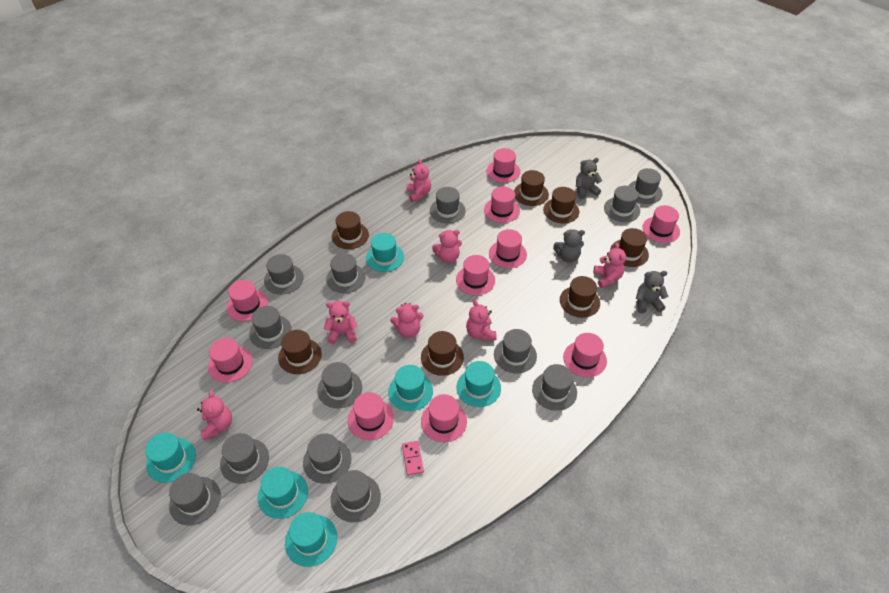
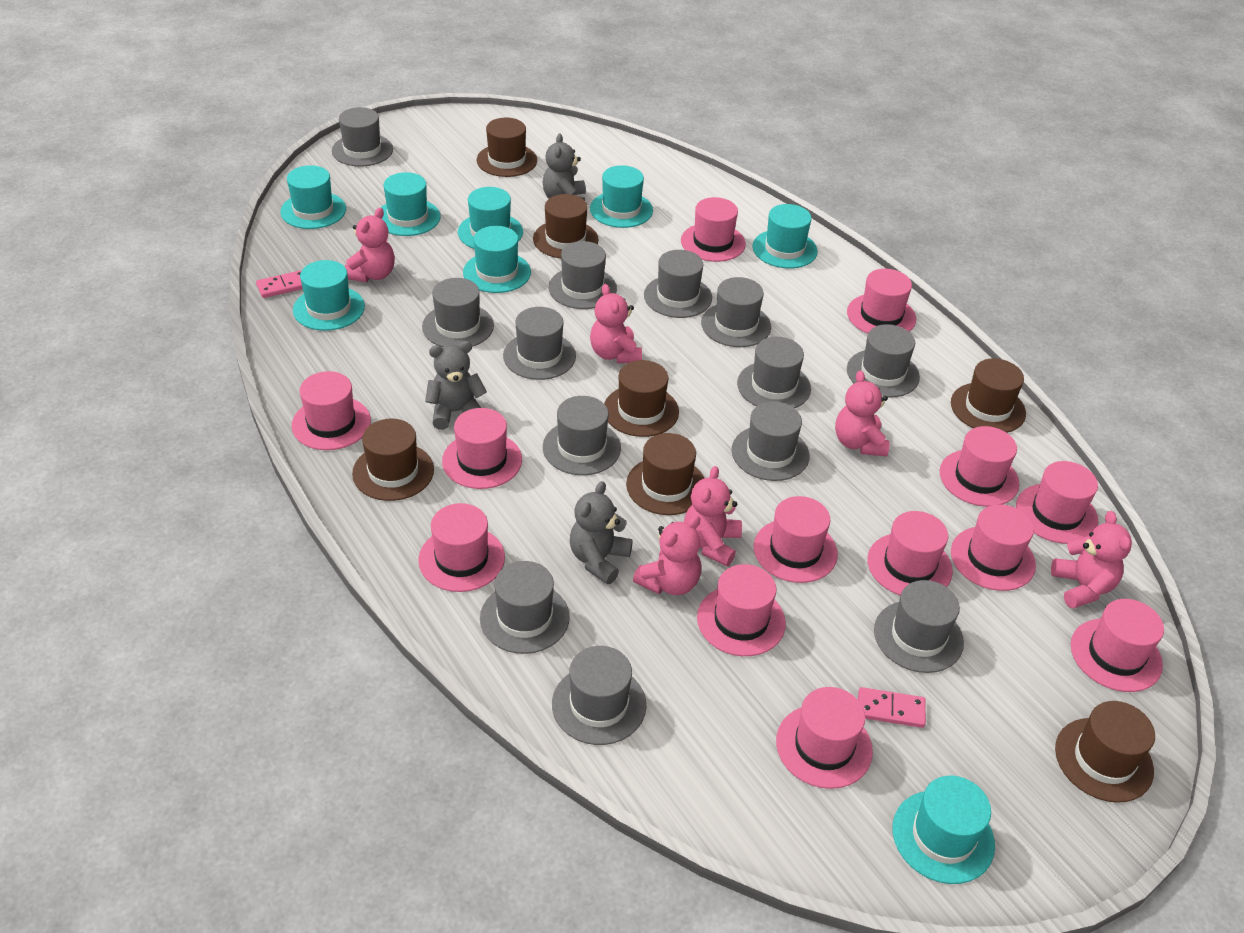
pink domino: [402,441,424,476] = 1 -> [256,270,303,298] [858,687,926,728] = 2
pink hat: [208,338,252,383] [227,280,268,321] [348,392,394,440] [421,394,467,442] [456,255,495,295] [484,186,520,223] [487,148,521,183] [489,229,527,268] [563,333,607,377] [642,205,680,243] = 10 -> [292,371,371,450] [418,503,505,592] [442,408,522,489] [681,197,746,262] [697,564,786,656] [754,496,838,583] [776,687,873,789] [847,269,916,334] [867,511,953,596] [940,426,1019,507] [951,504,1036,591] [1016,461,1098,544] [1071,599,1164,692] = 13
pink teddy bear: [197,390,232,440] [324,301,358,344] [390,303,424,338] [407,159,431,202] [432,230,462,263] [466,300,497,341] [594,243,626,288] = 7 -> [345,208,395,282] [590,284,642,363] [633,515,701,595] [684,466,742,566] [835,370,890,456] [1051,511,1132,609] = 6
turquoise hat: [145,432,196,483] [258,467,308,519] [285,512,337,567] [366,233,404,272] [388,365,433,411] [456,361,501,407] = 6 -> [280,165,346,229] [293,260,365,331] [381,172,441,236] [458,187,523,249] [463,226,531,293] [590,165,653,228] [753,204,818,269] [893,776,995,884] = 8

